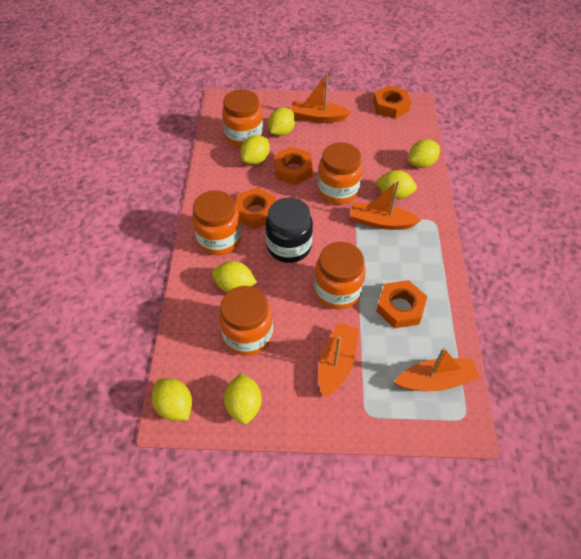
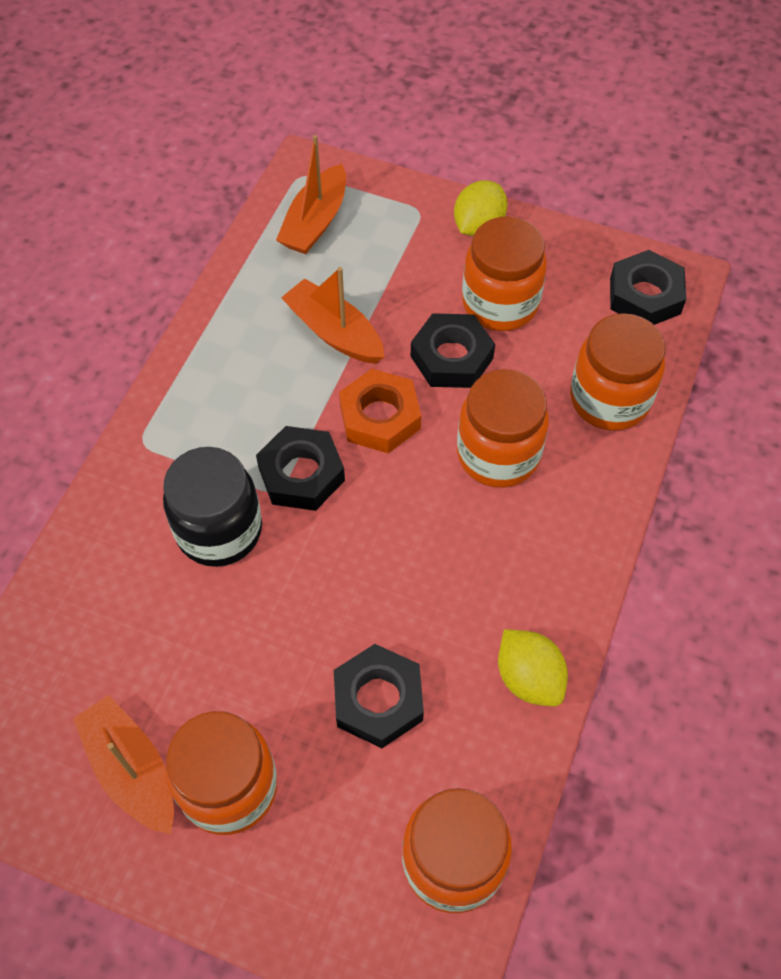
black nut: none = 0 -> [256,426,345,511] [334,644,424,748] [411,313,495,388] [610,250,686,325] = 4
orange boat: [291,73,351,123] [318,323,359,398] [350,180,421,230] [394,348,480,391] = 4 -> [73,695,174,834] [276,135,346,254] [281,267,385,364] = 3
orange nut: [235,187,276,230] [274,147,313,185] [373,85,411,119] [376,280,427,328] = 4 -> [339,369,421,453] = 1
yellow lemon: [152,378,192,421] [212,261,257,292] [224,373,262,424] [241,135,270,165] [268,108,295,136] [375,170,417,199] [409,139,440,168] = 7 -> [454,180,508,236] [498,629,568,706] = 2

